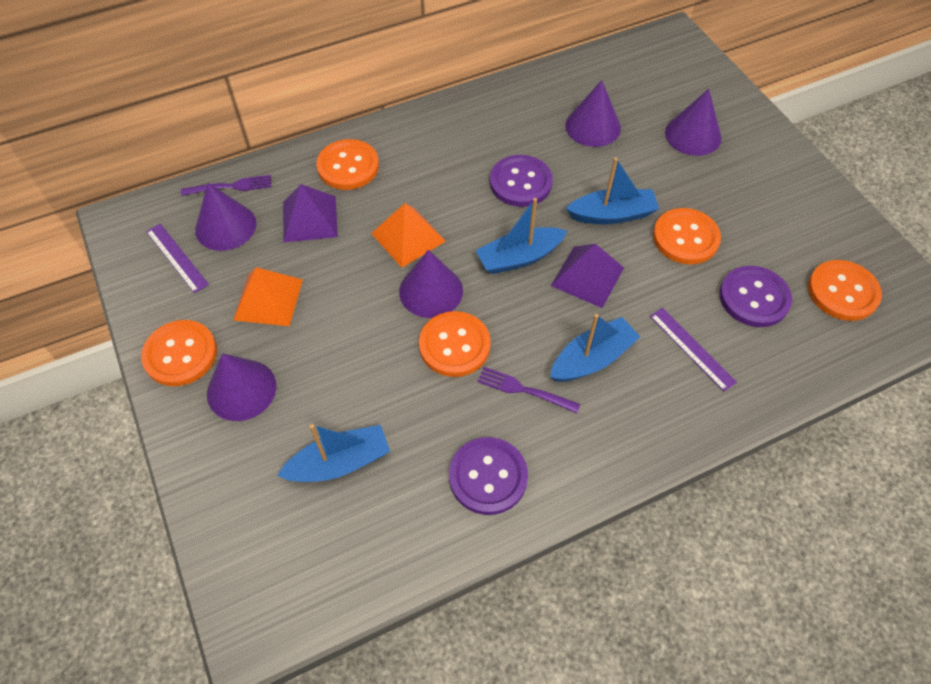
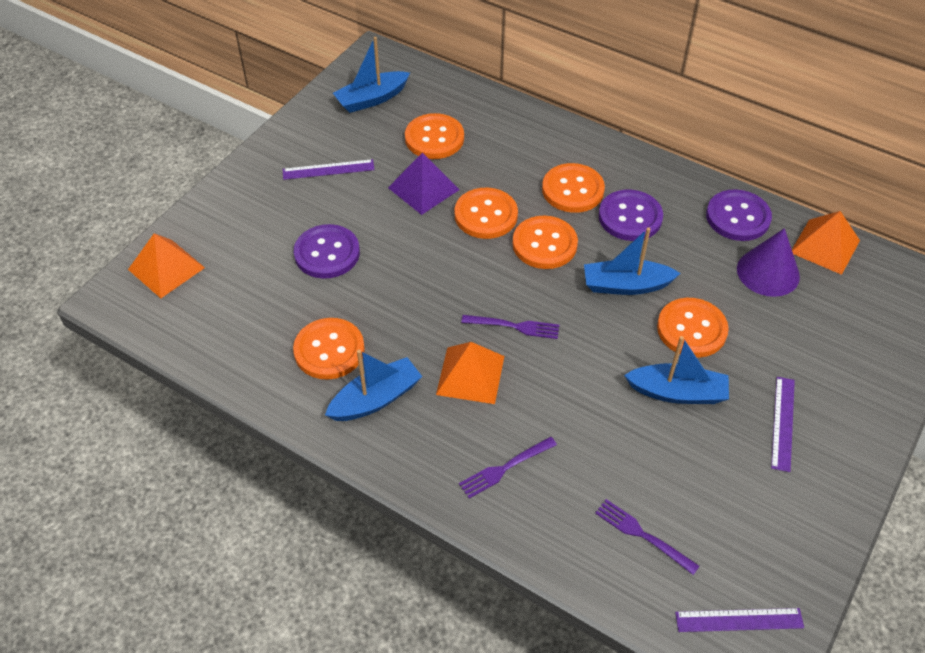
orange button: [141,320,217,386] [316,139,379,190] [419,311,491,377] [653,208,721,264] [808,260,882,321] = 5 -> [293,318,365,380] [405,113,464,159] [455,188,518,239] [513,216,578,269] [542,163,605,213] [657,298,729,358] = 6
orange pyramid: [233,267,303,326] [371,203,446,268] = 2 -> [128,233,205,298] [436,342,504,404] [792,211,860,275] = 3
purple cone: [195,183,256,251] [207,353,276,421] [399,250,463,318] [565,80,621,147] [665,89,722,156] = 5 -> [737,228,800,297] = 1
purple fork: [181,175,271,196] [477,367,580,413] = 2 -> [459,437,557,498] [461,315,559,339] [595,499,700,575] = 3
purple pyramid: [283,184,338,242] [551,244,624,308] = 2 -> [388,153,460,215] = 1
purple ruler: [146,224,209,293] [650,308,737,392] = 2 -> [283,159,375,180] [675,608,804,632] [771,377,795,472] = 3

